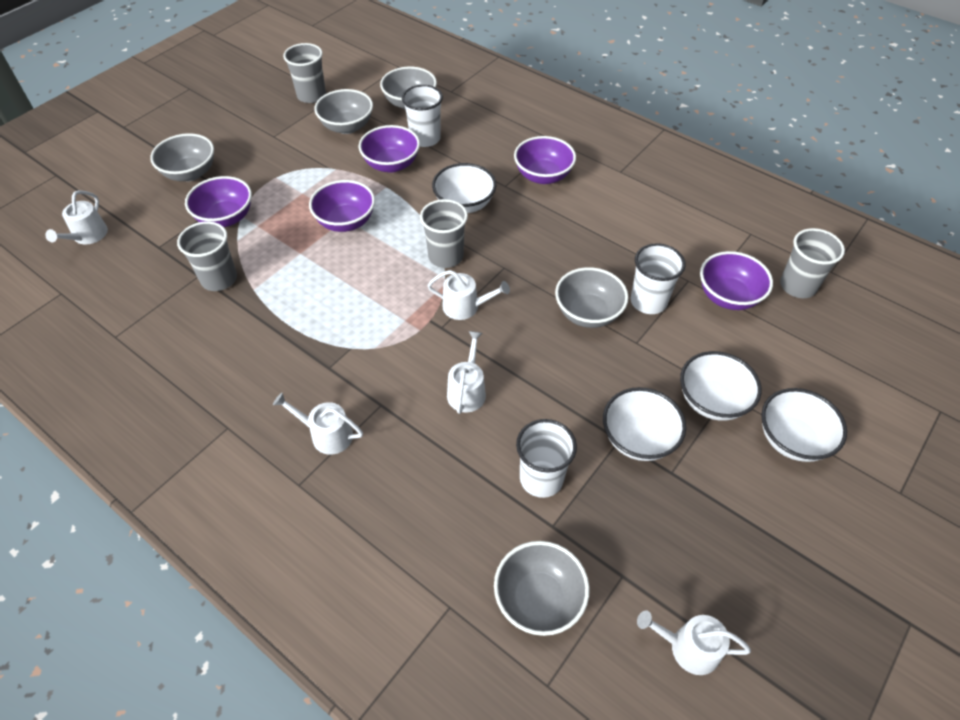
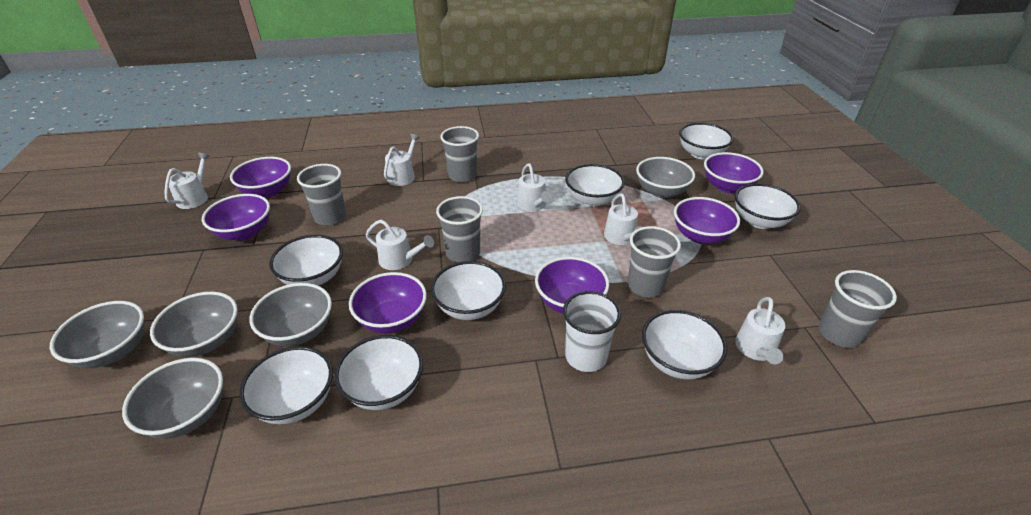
grey cup: [177,221,237,291] [283,43,326,103] [420,199,468,268] [780,228,845,298] = 4 -> [297,164,346,225] [436,196,483,262] [440,126,479,182] [627,226,681,297] [819,270,897,348] = 5
purple bowl: [185,176,252,227] [309,180,375,232] [359,125,420,173] [514,136,576,184] [700,251,773,310] = 5 -> [202,194,270,240] [230,157,291,198] [349,272,427,334] [535,257,609,313] [674,197,740,244] [704,152,764,193] = 6
white bowl: [432,163,496,213] [603,387,686,461] [680,351,761,421] [761,388,847,462] = 4 -> [239,346,333,424] [269,235,343,286] [334,335,423,410] [431,261,506,320] [565,164,625,207] [642,310,727,379] [679,123,733,160] [735,184,800,229] = 8
white cup: [402,85,443,147] [516,419,577,498] [631,243,685,314] = 3 -> [563,291,621,372] = 1
white watering can: [45,190,108,245] [273,393,363,455] [427,270,510,320] [447,331,486,414] [637,610,751,675] = 5 -> [164,153,210,209] [366,220,434,270] [384,134,420,186] [517,163,552,212] [604,193,642,245] [735,297,785,364] = 6

